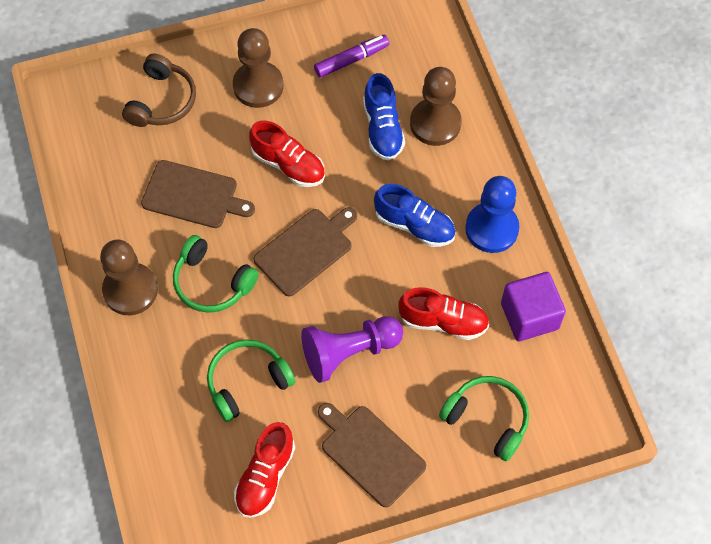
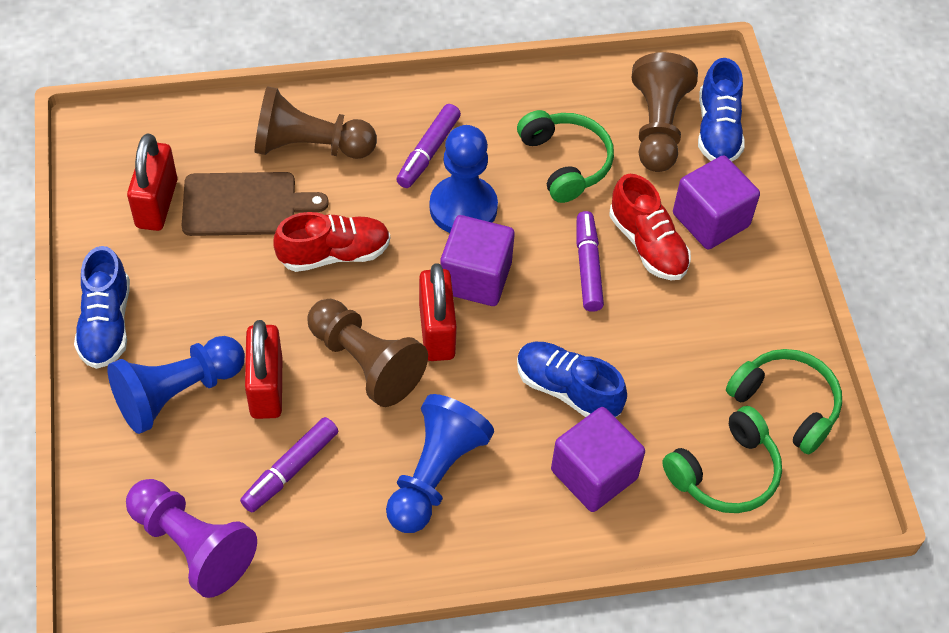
blue pawn: [465,176,519,253] = 1 -> [107,336,245,434] [386,394,494,533] [430,125,498,233] = 3
blue shoe: [363,73,405,160] [374,184,456,247] = 2 -> [74,246,130,369] [517,342,627,417] [698,58,745,161] = 3
brown cutting board: [141,160,255,228] [254,207,357,297] [318,403,426,507] = 3 -> [181,172,329,236] = 1
brown headphones: [122,54,196,127] = 1 -> none = 0
purple cube: [501,272,566,341] = 1 -> [440,215,515,306] [551,407,645,512] [673,155,760,250] = 3
purple marker: [314,35,389,78] = 1 -> [240,417,338,512] [396,104,461,188] [576,211,604,312] = 3
red padlock: none = 0 -> [127,134,177,231] [245,320,282,419] [419,263,457,361] = 3
red shoe: [234,422,295,518] [249,121,325,187] [398,287,489,340] = 3 -> [273,212,390,272] [609,174,691,280] = 2

